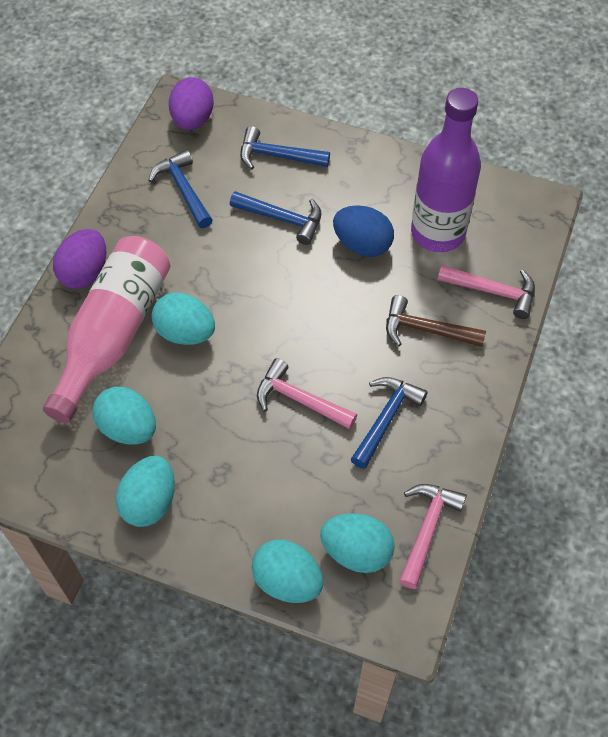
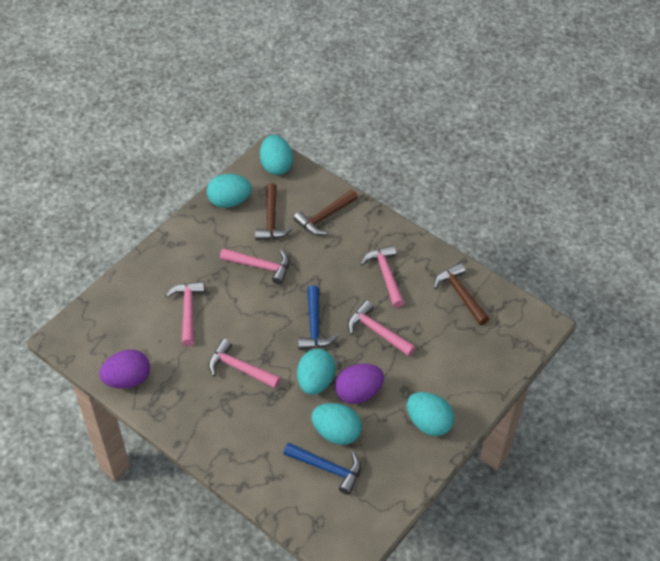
blue egg: [333,205,394,257] = 1 -> none = 0
blue hammer: [148,150,213,228] [230,191,321,245] [240,126,330,170] [351,377,428,469] = 4 -> [283,442,361,495] [298,285,338,350] = 2
brown hammer: [386,295,486,347] = 1 -> [255,183,293,240] [293,190,358,235] [434,263,489,325] = 3
pink bottle: [43,236,170,423] = 1 -> none = 0
pink hammer: [257,358,357,429] [399,484,467,589] [438,265,535,319] = 3 -> [165,282,205,346] [208,339,281,389] [220,248,290,285] [348,301,415,356] [361,245,404,308] = 5
purple bottle: [411,88,481,252] = 1 -> none = 0

